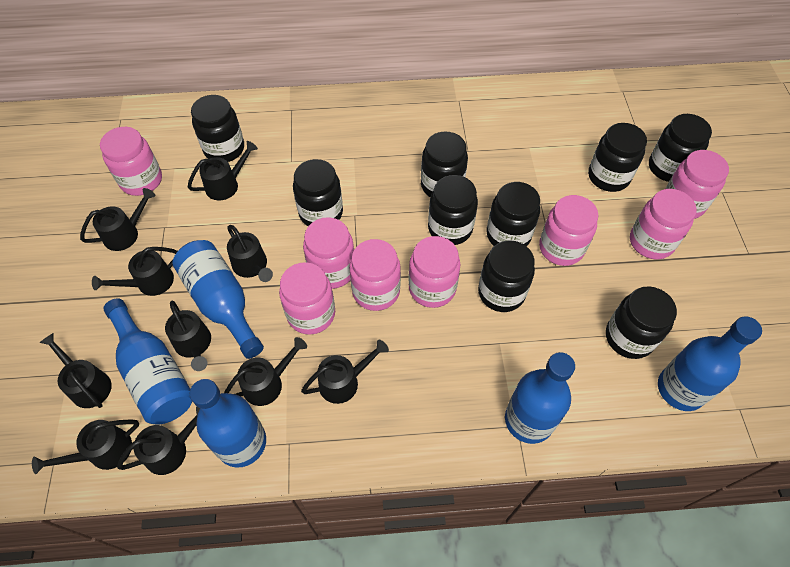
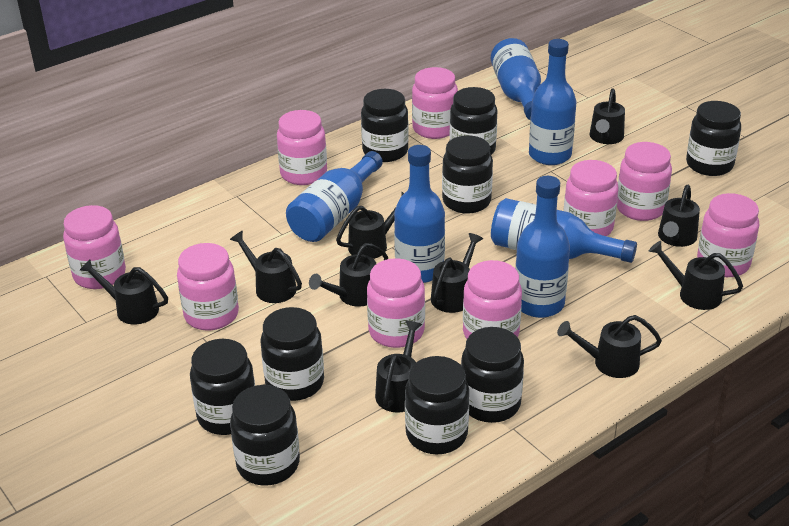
blue bottle: [103,299,193,425] [172,240,264,359] [190,379,266,468] [505,352,575,444] [658,316,762,411] = 5 -> [286,151,383,242] [394,145,445,283] [491,38,541,120] [491,198,637,263] [515,176,570,318] [529,39,576,165] = 6
pink jar: [100,127,162,196] [279,262,335,335] [303,217,354,289] [349,239,401,311] [408,236,461,308] [539,195,598,266] [630,189,697,259] [665,150,729,219] = 8 -> [63,205,126,289] [177,243,239,330] [277,110,327,185] [367,258,425,348] [412,67,458,139] [463,260,522,339] [563,160,619,236] [617,142,672,221] [697,193,759,277] = 9

